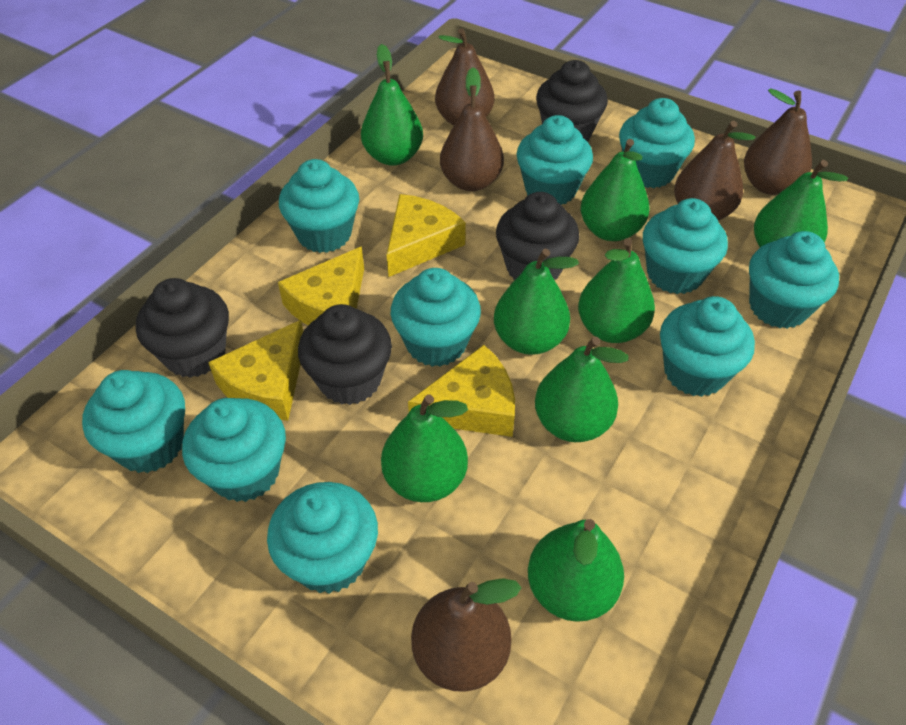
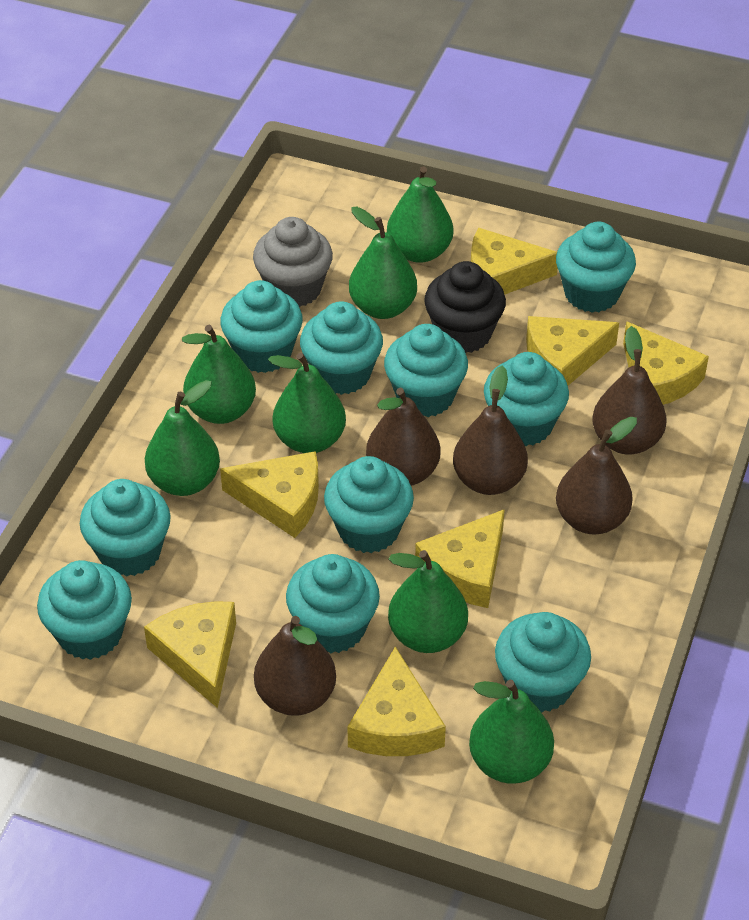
black cupcake: [136,278,229,378] [298,304,392,405] [496,192,580,280] [536,60,608,142] = 4 -> [424,261,506,353] = 1
green pear: [361,44,423,166] [381,395,468,502] [494,249,579,355] [528,519,624,622] [535,336,628,442] [578,238,655,343] [581,139,650,241] [754,160,848,247] = 8 -> [145,380,220,496] [182,325,256,424] [268,353,346,453] [349,207,417,319] [387,166,453,263] [388,550,468,653] [469,680,554,784] = 7
grey cupcake: none = 0 -> [253,217,333,307] = 1
yellow cheese: [208,320,304,421] [278,246,364,325] [387,194,466,277] [408,345,515,437] = 4 -> [144,601,236,708] [220,451,319,538] [347,647,446,756] [415,509,505,608] [471,228,558,295] [526,316,619,385] [623,321,709,405] = 7

